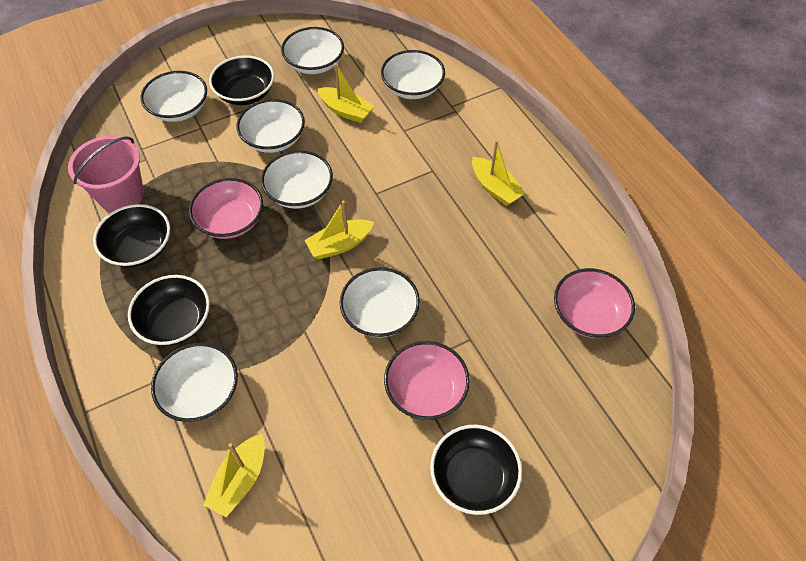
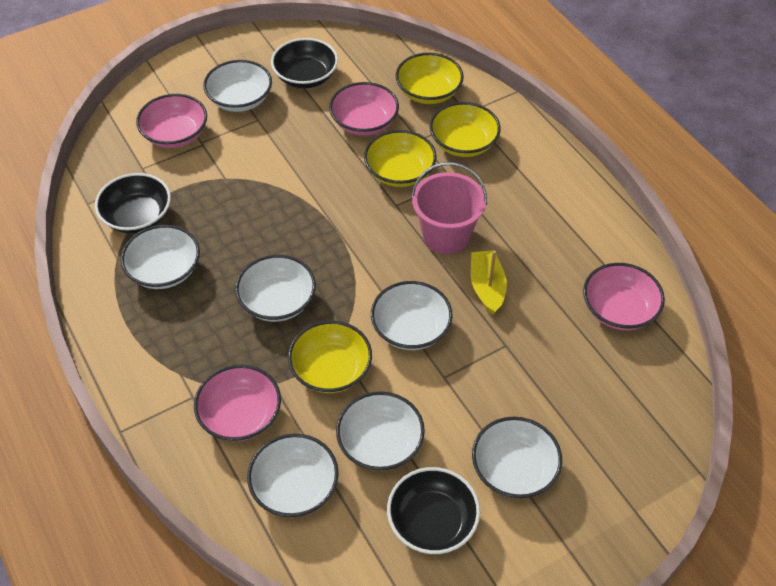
black bowl: [93,204,170,268] [128,275,210,346] [209,56,274,105] [430,425,522,515] = 4 -> [95,173,171,233] [271,38,338,88] [387,467,480,554] = 3
pink bowl: [189,178,263,239] [384,341,470,420] [554,268,635,338] = 3 -> [136,94,207,148] [194,365,281,441] [329,82,399,136] [583,263,665,330] = 4
yellow boat: [203,434,265,517] [304,201,374,259] [317,63,374,123] [472,140,525,206] = 4 -> [471,250,507,315] = 1
yellow bowl: none = 0 -> [288,321,372,393] [364,130,437,187] [396,53,464,104] [429,102,501,157] = 4

